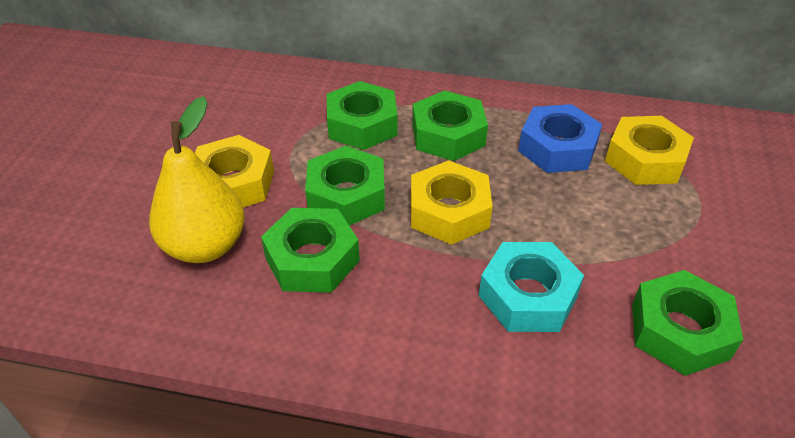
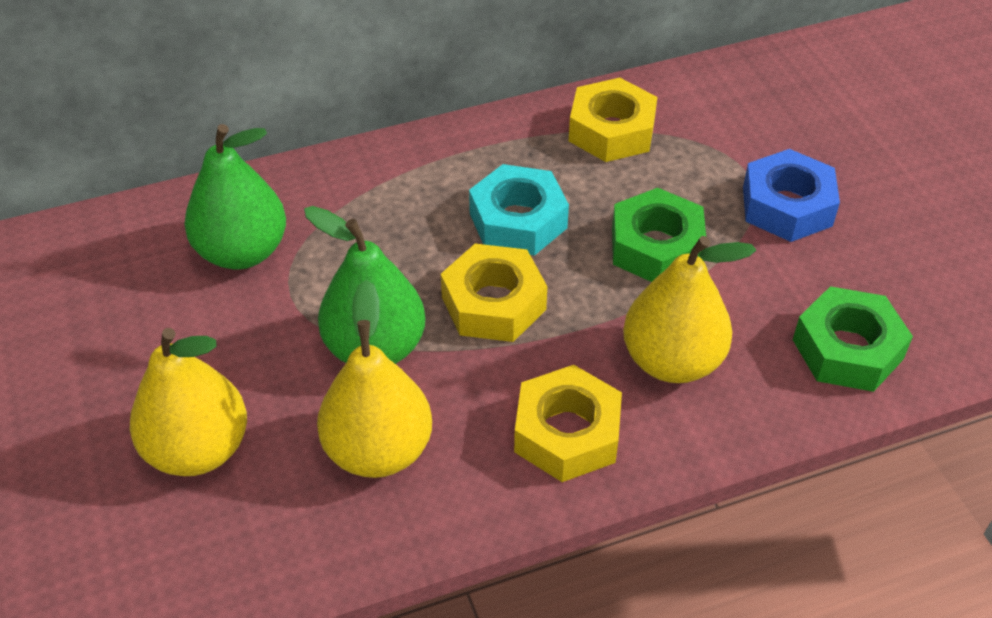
green nut: [261,208,360,293] [305,146,385,226] [327,81,397,150] [412,90,488,161] [632,270,743,376] = 5 -> [612,188,706,282] [793,286,913,392] = 2
green pear: none = 0 -> [184,124,286,270] [304,206,425,364] = 2
yellow pear: [149,96,245,263] = 1 -> [130,328,247,476] [317,280,432,478] [623,236,756,383] = 3

